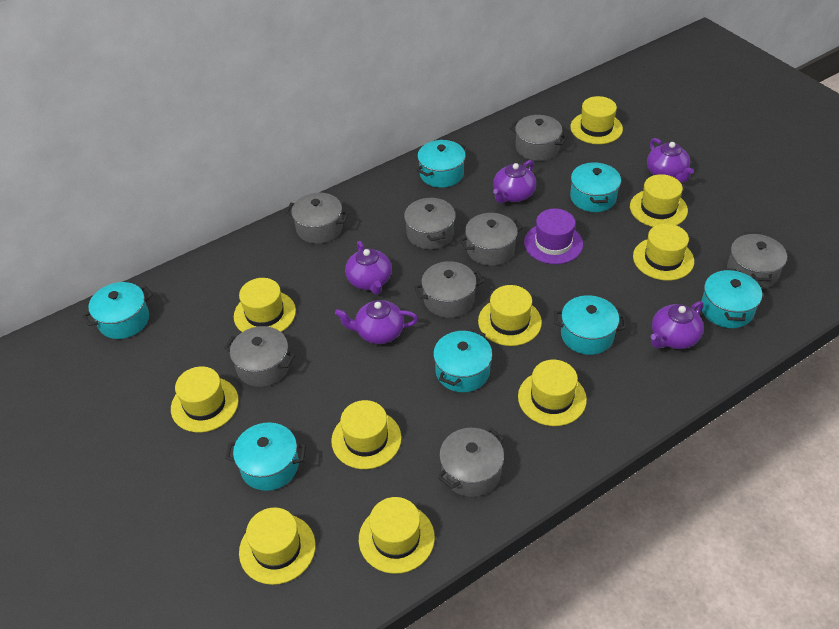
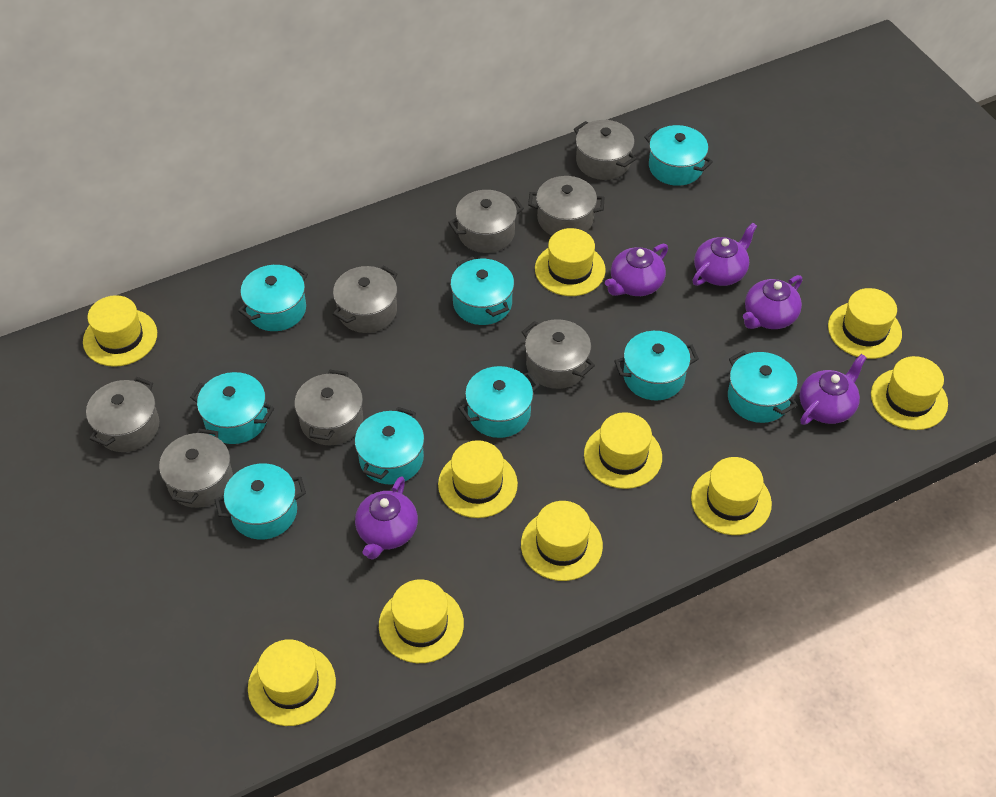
purple hat: [524,209,583,264] = 1 -> none = 0
turquoise pot: [82,282,153,339] [225,422,306,491] [417,140,466,188] [433,329,492,392] [554,295,626,355] [570,161,621,212] [701,268,762,328] = 7 -> [190,372,274,444] [215,463,306,540] [238,265,308,331] [355,407,424,484] [450,257,514,325] [458,366,540,438] [614,331,699,400] [644,125,713,186] [728,350,798,423] = 9

